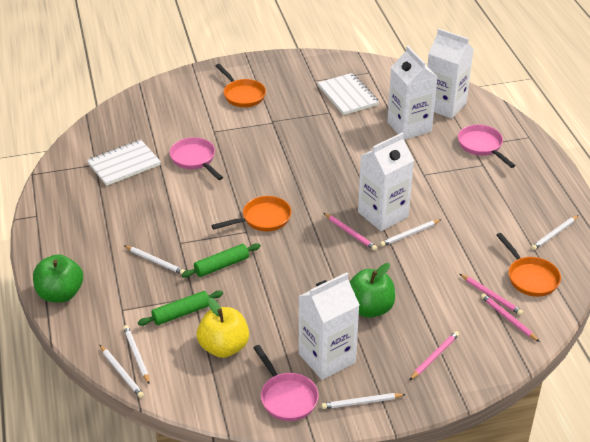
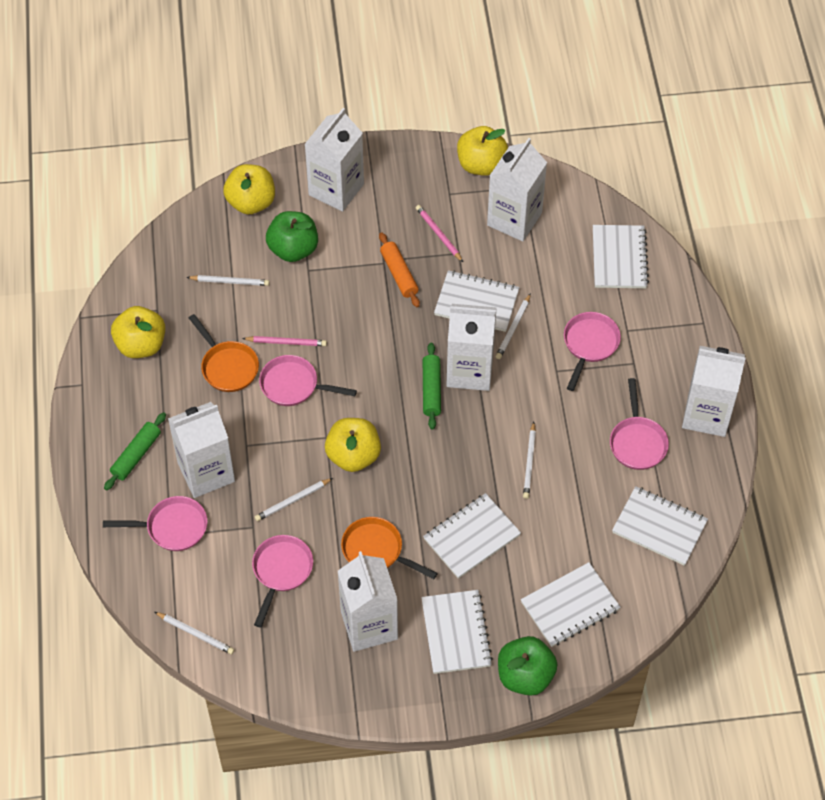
orange pan: [211,196,291,231] [216,64,266,107] [496,233,561,297] = 3 -> [189,314,259,392] [341,517,438,579] = 2
orange rolling pin: none = 0 -> [379,232,420,307] = 1
pink pan: [170,137,223,180] [253,345,319,421] [458,124,516,168] = 3 -> [103,496,208,551] [252,535,313,627] [259,355,357,406] [564,312,621,391] [610,378,669,470] = 5
pink pencil: [324,213,377,251] [410,331,459,380] [460,274,523,315] [481,293,540,342] = 4 -> [242,336,327,346] [416,205,463,262] = 2
white carton: [299,272,359,380] [358,132,414,231] [387,46,437,140] [427,28,474,119] = 4 -> [168,402,235,498] [304,108,364,212] [338,551,398,652] [447,304,497,391] [487,138,547,241] [682,346,746,437] = 6
white notebook: [87,140,161,186] [318,73,379,115] = 2 -> [421,590,493,674] [423,493,521,579] [434,270,520,332] [521,562,621,647] [593,225,649,288] [612,486,708,566] = 6
white pencil: [100,345,144,398] [123,325,150,384] [124,245,185,274] [321,393,406,409] [380,219,441,247] [531,215,579,250] = 6 -> [155,612,234,655] [186,275,269,286] [255,478,333,521] [496,293,531,359] [523,422,536,499] = 5
yellow apple: [197,298,249,358] = 1 -> [111,306,165,358] [223,164,275,215] [325,418,381,472] [457,126,508,176] = 4

